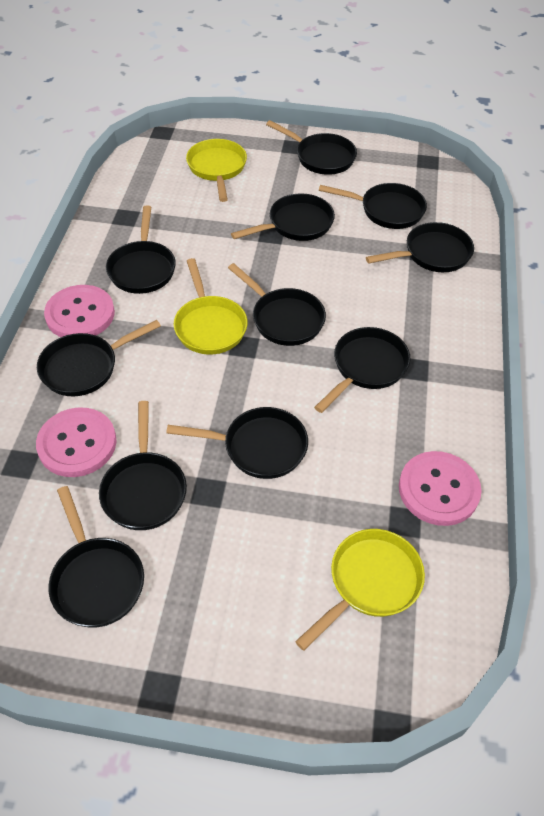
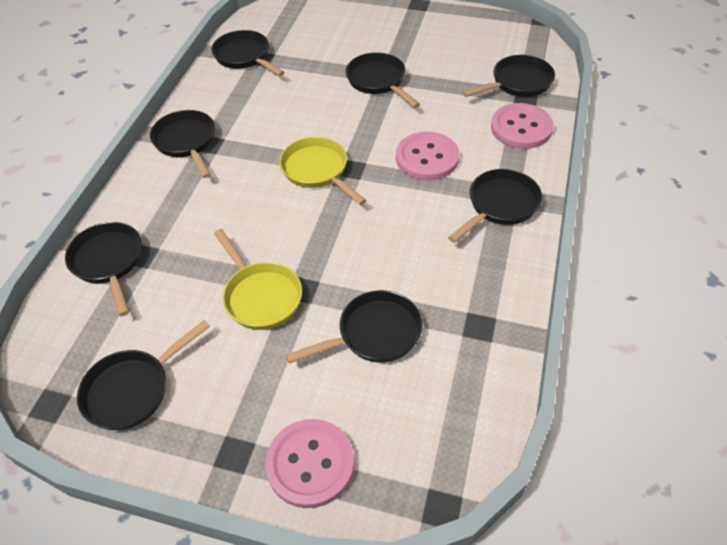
black pan: [37,320,161,396] [49,486,144,628] [99,401,187,530] [106,205,176,294] [166,407,308,479] [228,263,326,346] [231,193,335,241] [266,120,357,175] [314,327,410,413] [319,183,427,229] [366,222,474,272] = 11 -> [65,222,141,316] [77,320,210,430] [150,110,215,178] [212,30,285,76] [285,290,423,363] [346,52,420,108] [448,169,542,243] [462,55,555,97] = 8
yellow pan: [174,258,248,354] [186,139,247,202] [295,529,425,651] = 3 -> [214,229,302,330] [279,137,366,205] = 2

